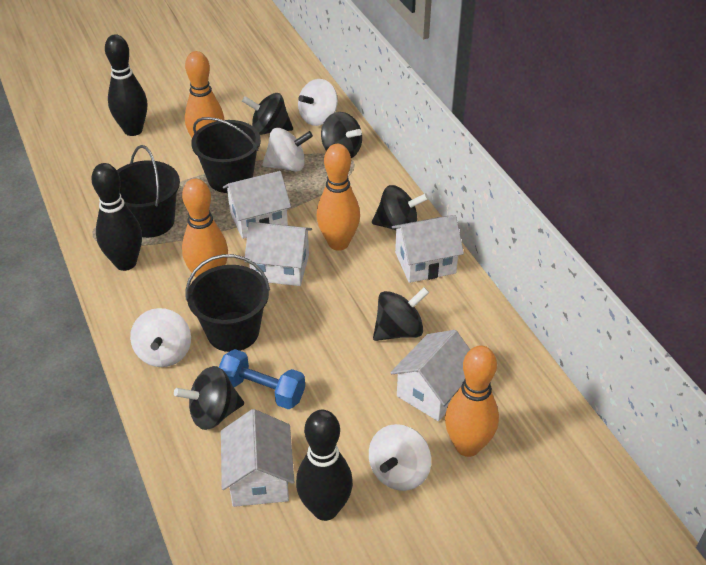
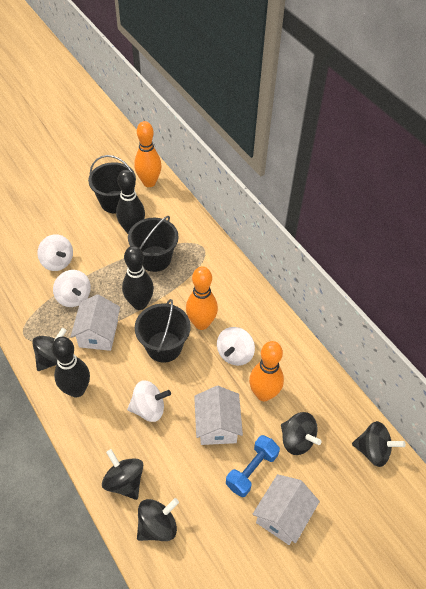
orange bowling pin: [182,179,228,278] [185,51,225,138] [316,144,360,251] [445,345,499,457] = 4 -> [134,121,161,187] [186,266,218,330] [249,341,284,401] = 3
white house: [221,409,294,507] [223,171,291,239] [244,222,312,286] [390,330,470,421] [392,215,464,283] = 5 -> [71,294,120,351] [194,386,243,445] [252,474,320,545] = 3

